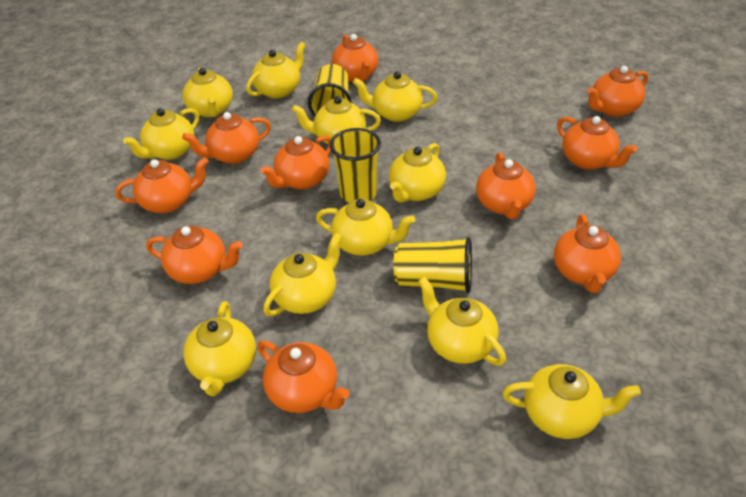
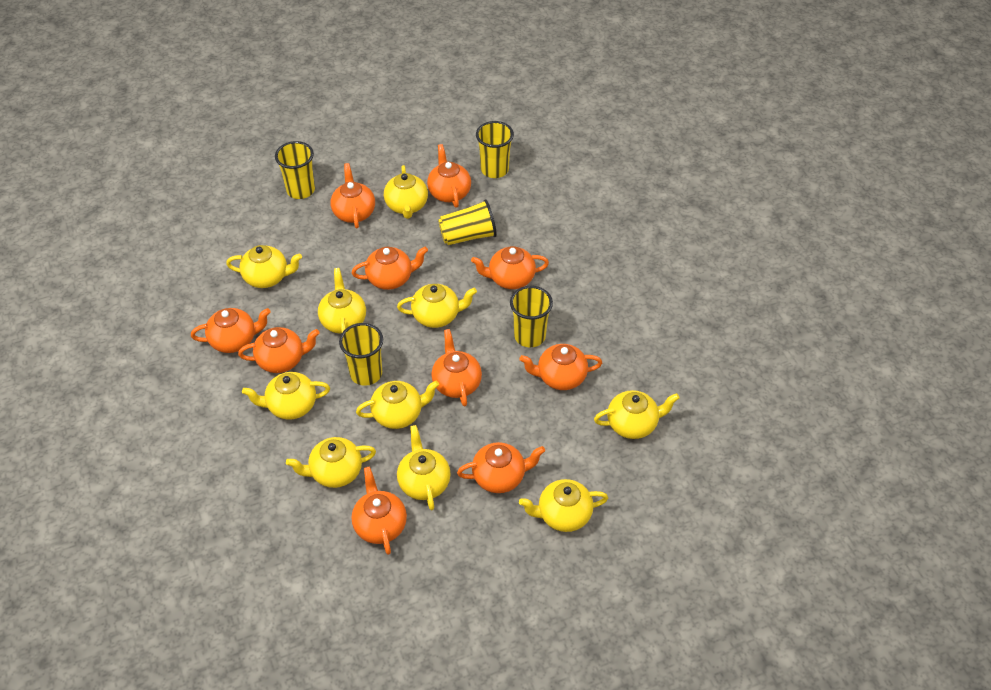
yellow cup: [308,64,352,117] [330,128,381,203] [394,237,472,293] = 3 -> [275,141,315,199] [339,323,383,386] [438,199,497,245] [476,121,514,178] [510,286,553,347] = 5
yellow teapot: [123,108,199,160] [182,67,233,117] [183,301,256,396] [246,42,306,98] [263,233,342,316] [292,96,381,144] [316,199,415,256] [353,71,437,122] [389,143,446,203] [418,277,506,365] [503,364,641,439] = 11 -> [226,245,302,288] [242,372,330,420] [286,437,376,488] [318,268,366,334] [356,381,439,429] [384,165,428,219] [397,284,477,328] [397,425,451,510] [519,479,608,532] [594,390,680,439] = 10

